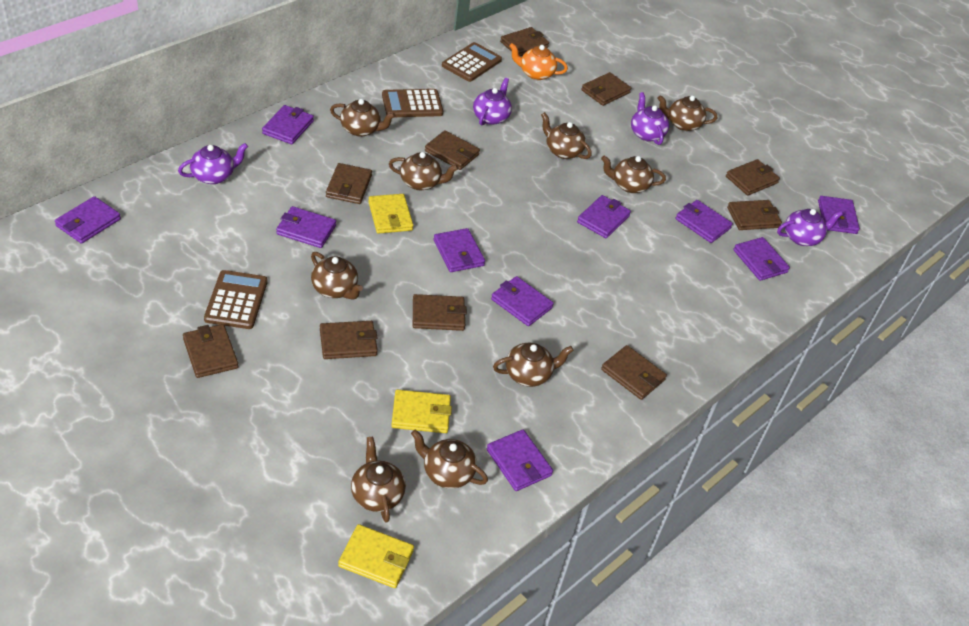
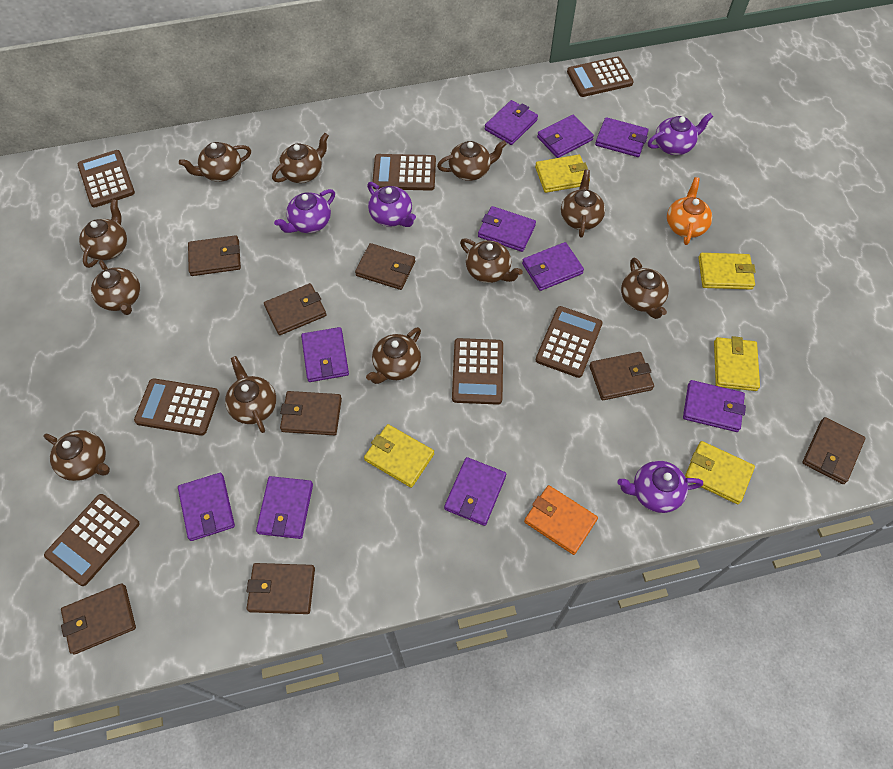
brown calculator: [204,270,268,329] [382,89,443,117] [442,42,502,82] = 3 -> [44,494,140,586] [78,150,135,208] [134,378,220,436] [372,154,436,191] [452,338,503,405] [536,306,603,378] [567,56,634,97] = 7
brown teapot: [311,252,363,300] [330,99,395,137] [351,436,406,523] [389,152,459,190] [411,430,488,489] [493,343,574,387] [541,112,592,159] [601,156,666,193] [657,96,717,131] = 9 -> [43,430,110,481] [79,199,127,268] [91,260,140,315] [179,142,251,182] [225,356,276,433] [272,133,329,183] [366,327,421,384] [437,140,507,181] [460,238,523,283] [561,170,605,238] [621,258,669,319] = 11
brown wallet: [183,324,238,378] [320,321,378,359] [326,163,372,204] [413,294,467,331] [425,130,480,170] [500,27,549,56] [581,72,631,106] [601,345,667,400] [726,159,780,196] [727,200,782,230] = 10 -> [61,584,136,655] [188,235,241,276] [246,563,315,614] [264,283,326,335] [280,391,342,435] [355,243,415,290] [589,352,654,400] [802,417,866,484] = 8
orange wallet: none = 0 -> [524,485,598,555] = 1
yellow wallet: [338,524,414,588] [368,194,413,234] [391,390,452,433] = 3 -> [364,424,434,488] [535,155,590,193] [685,441,755,504] [698,253,756,289] [714,336,760,391] = 5

